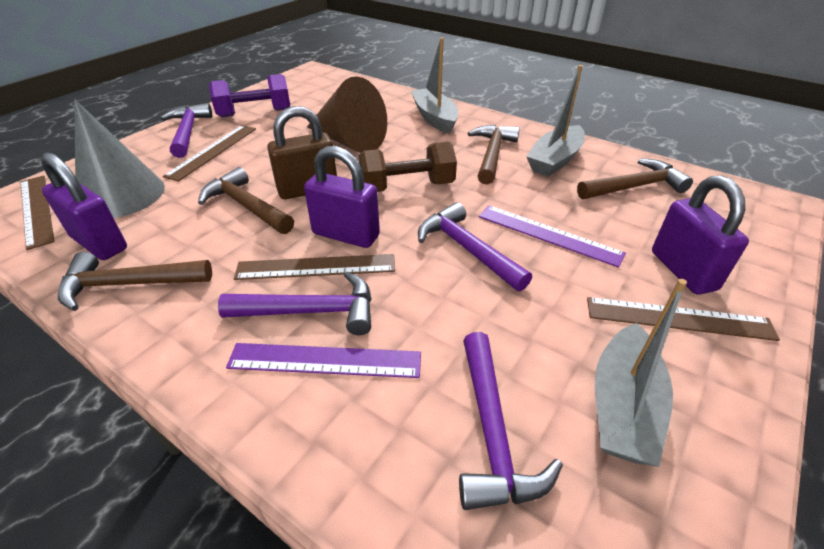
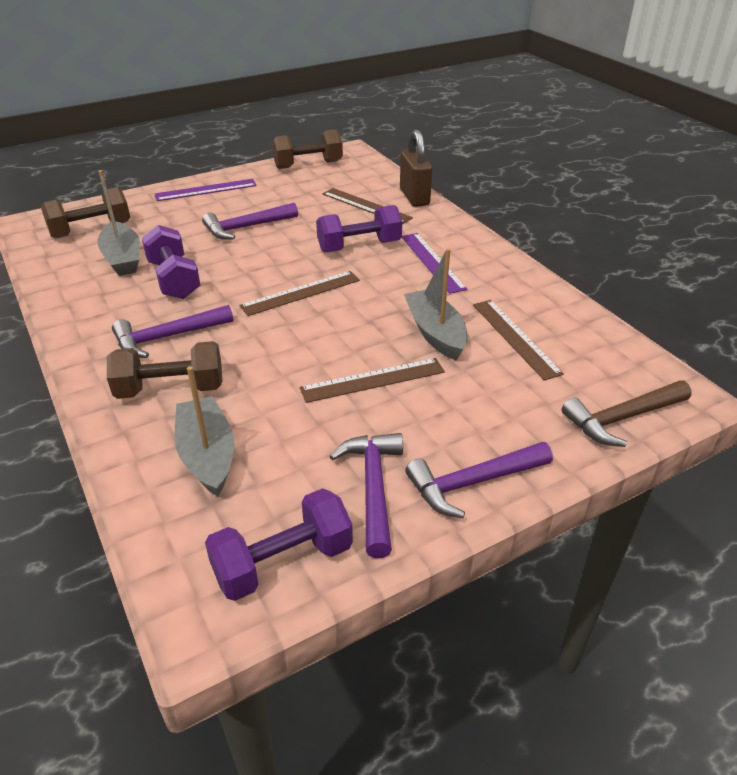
brown cone: [307,76,387,153] = 1 -> none = 0
brown dumbbell: [359,142,457,192] = 1 -> [41,187,130,238] [107,341,222,399] [272,129,343,169] = 3
brown hammer: [58,252,212,311] [198,167,294,234] [468,125,520,185] [577,158,693,199] = 4 -> [562,380,692,447] = 1
grey cone: [74,100,165,218] = 1 -> none = 0
purple dumbbell: [209,74,290,117] = 1 -> [142,225,201,299] [205,488,353,601] [316,205,402,253] = 3
purple padlock: [41,153,127,260] [304,146,380,248] [652,175,749,295] = 3 -> none = 0

